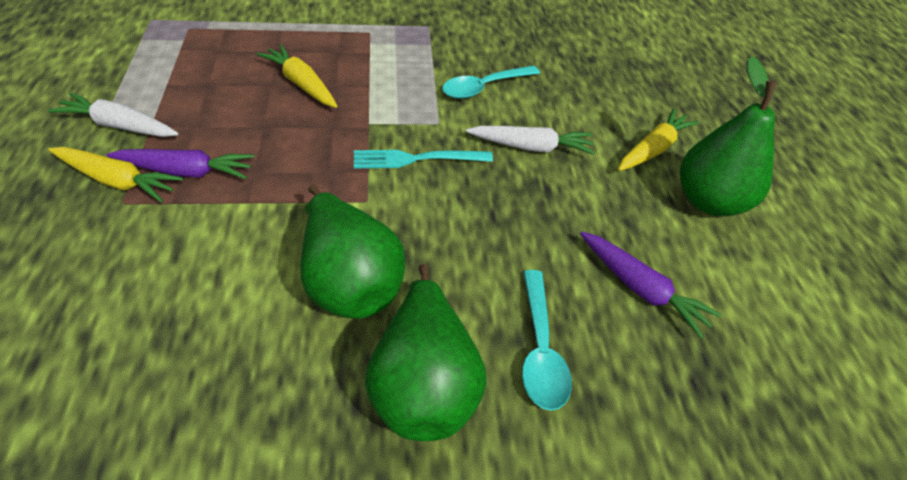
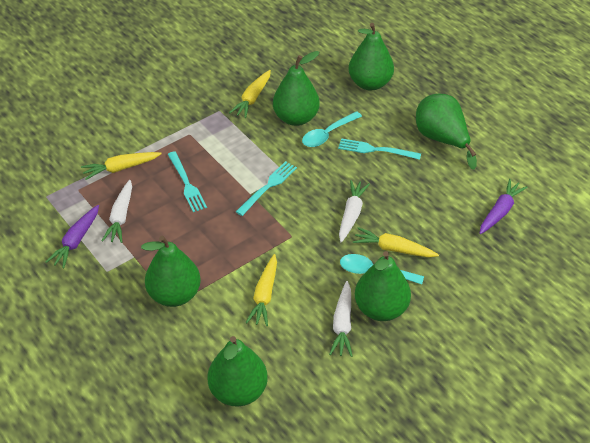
green pear: [300,184,406,319] [365,264,487,441] [680,56,777,216] = 3 -> [141,236,201,307] [208,336,268,407] [273,51,320,126] [349,23,394,91] [355,251,411,321] [416,94,477,169] = 6
turquoise fork: [354,150,493,168] = 1 -> [168,151,207,212] [236,161,297,216] [338,138,421,160] = 3
white carrot: [48,92,178,137] [466,126,595,155] = 2 -> [102,180,132,243] [329,281,353,357] [339,180,370,242] = 3
yellow carrot: [48,147,183,203] [257,44,338,108] [618,108,699,171] = 3 -> [81,152,162,180] [229,70,271,118] [246,254,277,326] [353,227,439,257] = 4

